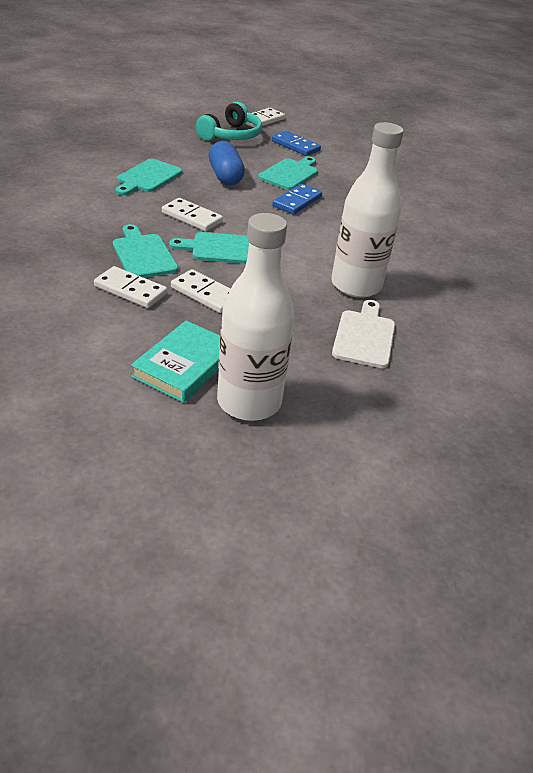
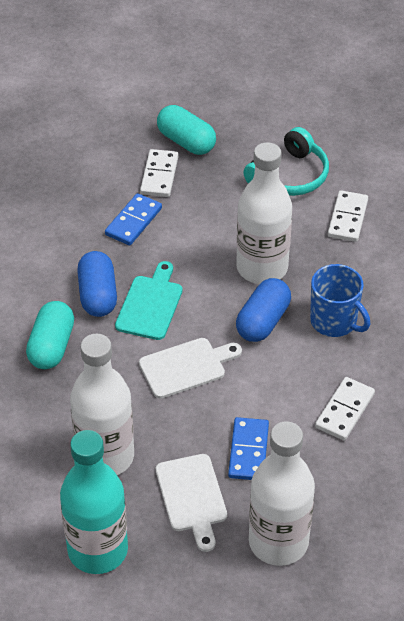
blue capsule: [209,141,245,185] = 1 -> [77,251,117,317] [236,278,291,342] = 2
blue mug: none = 0 -> [310,264,370,337] = 1
turquoise book: [131,321,220,403] = 1 -> none = 0
turquoise bottle: none = 0 -> [60,430,128,574] = 1
turquoise capsule: none = 0 -> [26,301,74,369] [157,105,216,155] = 2
turquoise cutting board: [113,224,178,278] [116,159,182,195] [169,232,249,264] [258,157,318,190] = 4 -> [115,261,183,340] = 1
white bottle: [217,213,294,421] [331,122,404,298] = 2 -> [70,334,134,475] [236,142,292,284] [249,421,315,566] = 3
white cutting board: [332,300,395,368] = 1 -> [139,338,242,399] [156,454,227,552] = 2
white domino: [94,266,167,308] [162,198,223,231] [171,269,231,313] [245,108,285,128] = 4 -> [140,149,179,197] [315,377,375,441] [328,190,368,242] = 3

